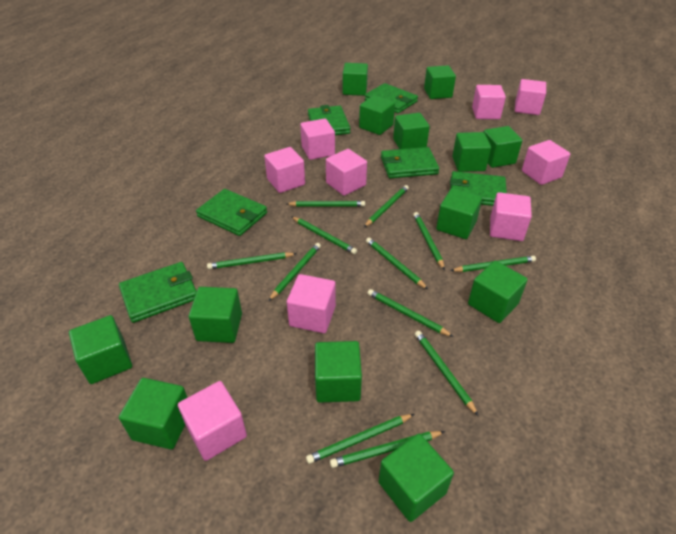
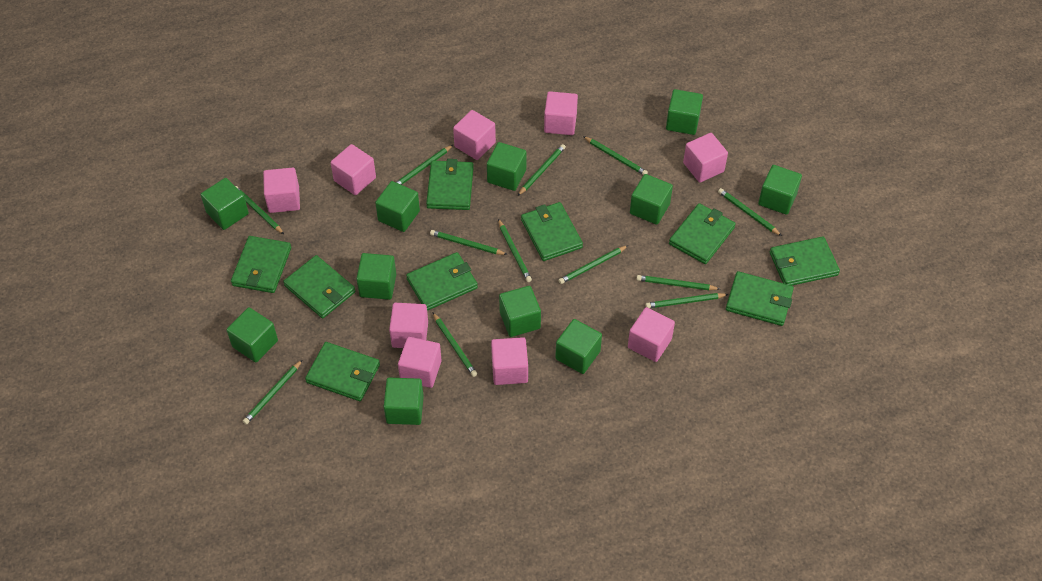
green cube: [69,315,132,384] [119,378,188,449] [189,287,242,343] [315,341,362,403] [343,63,368,96] [359,95,395,135] [378,434,454,522] [393,113,430,149] [424,65,456,99] [436,188,482,239] [452,132,491,172] [468,261,528,323] [484,126,522,168] = 13 -> [201,178,249,230] [227,307,278,363] [356,253,396,300] [375,181,420,232] [384,378,424,425] [487,142,526,191] [499,286,541,337] [555,319,602,374] [630,174,673,225] [666,89,703,135] [758,165,802,215] = 11
green wallet: [119,262,197,323] [196,189,267,236] [308,105,350,135] [365,83,418,113] [381,147,439,178] [450,171,507,206] = 6 -> [231,236,291,293] [283,255,355,318] [305,342,380,401] [406,252,478,311] [426,159,474,210] [521,202,583,261] [669,203,736,264] [726,271,794,326] [770,236,840,286] = 9

